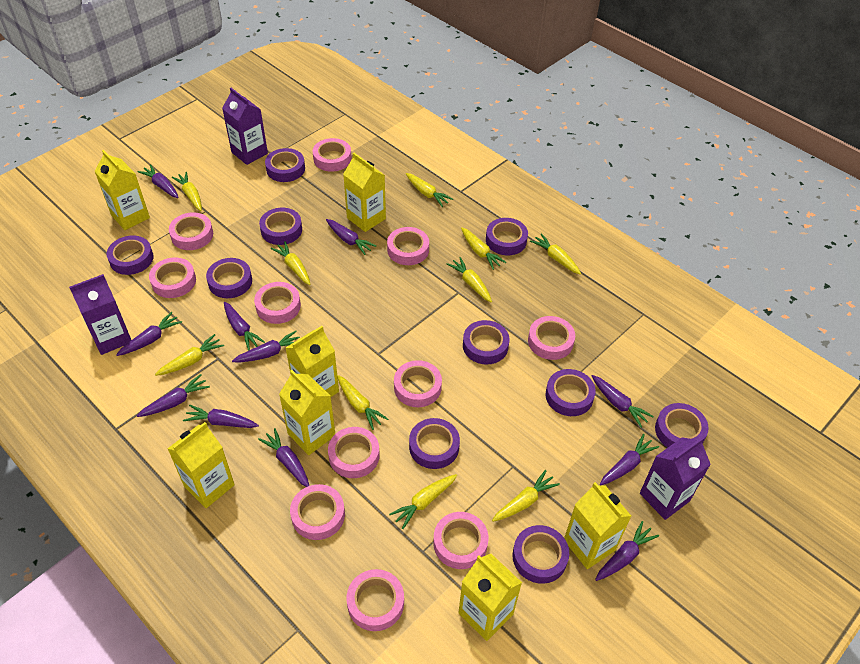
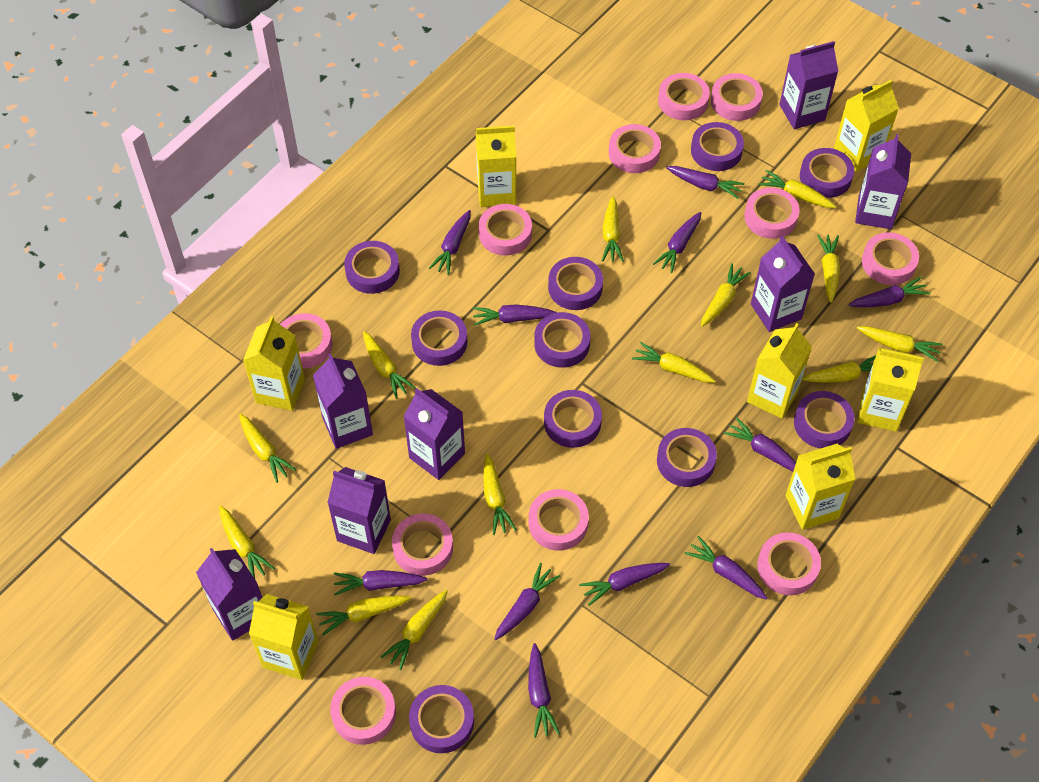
purple carton: [69,274,131,355] [222,88,268,165] [640,437,711,520] = 3 -> [196,548,262,641] [313,353,373,449] [327,467,391,554] [403,388,465,480] [751,236,815,332] [779,41,838,129] [855,134,911,229] = 7
yellow carrot: [155,334,224,376] [172,172,202,211] [270,241,311,285] [337,375,388,430] [389,474,457,529] [406,173,453,207] [447,257,492,302] [461,227,506,270] [492,470,560,522] [530,233,581,275] = 10 -> [219,505,275,579] [239,414,297,483] [316,596,411,636] [363,331,416,399] [380,590,448,670] [483,454,517,535] [602,196,624,262] [632,342,716,383] [701,263,751,327] [758,170,836,208] [802,355,876,383] [817,234,840,303] [857,326,943,362] = 13

